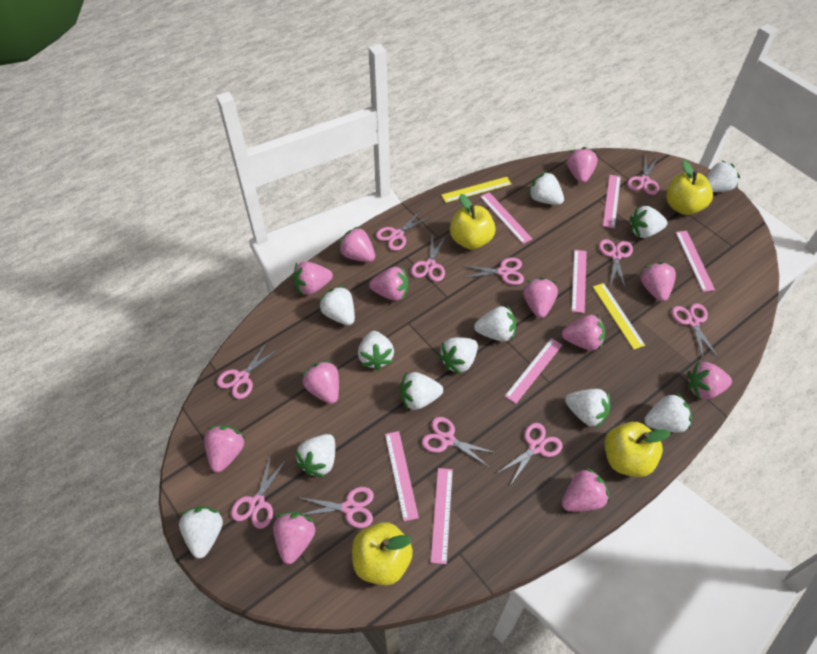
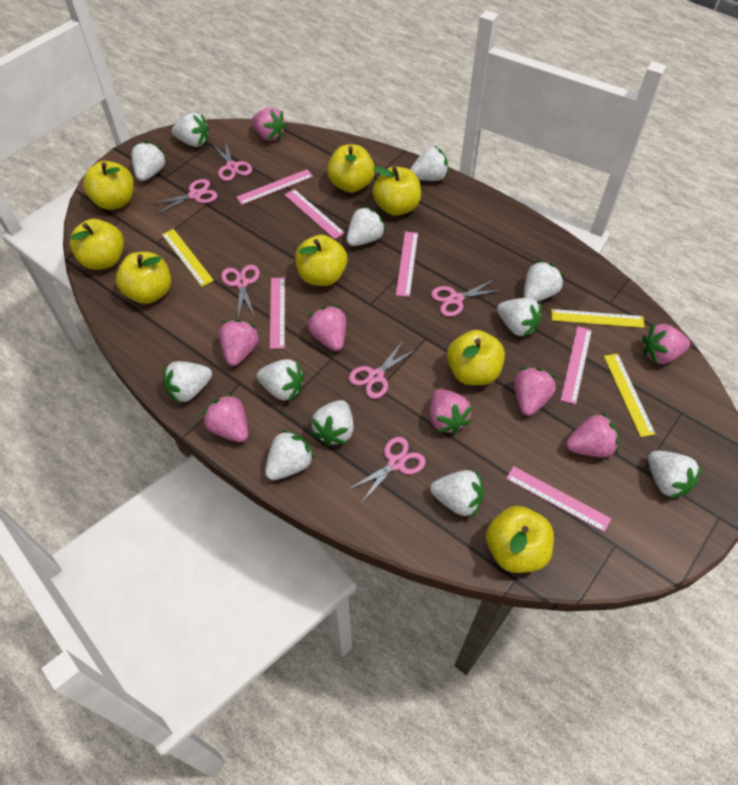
pink ruler: [385,431,419,521] [431,468,453,564] [480,192,532,244] [505,338,562,403] [571,250,587,313] [603,175,621,228] [676,231,715,292] = 7 -> [236,169,313,205] [270,277,285,349] [284,189,345,239] [396,231,418,297] [506,466,611,532] [561,326,592,405] = 6
pink scissors: [217,342,279,399] [231,454,287,529] [298,487,374,528] [376,210,430,251] [411,234,446,282] [422,417,496,467] [461,258,524,285] [496,423,563,484] [599,239,633,287] [627,156,659,195] [672,303,719,358] = 11 -> [152,179,218,215] [211,140,252,181] [221,265,260,318] [347,437,426,504] [349,341,417,399] [431,279,503,317] = 6
pink strawberry: [204,426,245,472] [273,512,316,564] [293,262,333,296] [302,360,339,404] [338,226,375,262] [369,267,408,301] [523,278,558,318] [562,314,605,350] [562,467,609,512] [567,147,598,183] [640,262,676,302] [688,361,732,399] = 12 -> [203,393,248,442] [219,319,259,366] [252,107,287,141] [308,306,346,351] [430,389,472,434] [514,367,556,416] [566,412,619,457] [642,324,690,364] = 8
yellow apple: [352,522,413,586] [450,194,496,250] [605,422,671,477] [666,160,713,215] = 4 -> [70,219,124,270] [83,161,134,210] [116,252,171,304] [295,235,347,286] [327,144,375,193] [373,167,421,216] [447,330,505,385] [486,506,554,573] = 8
yellow ruler: [441,177,512,203] [593,283,645,350] = 2 -> [162,229,214,287] [551,309,645,328] [604,354,655,437] = 3

